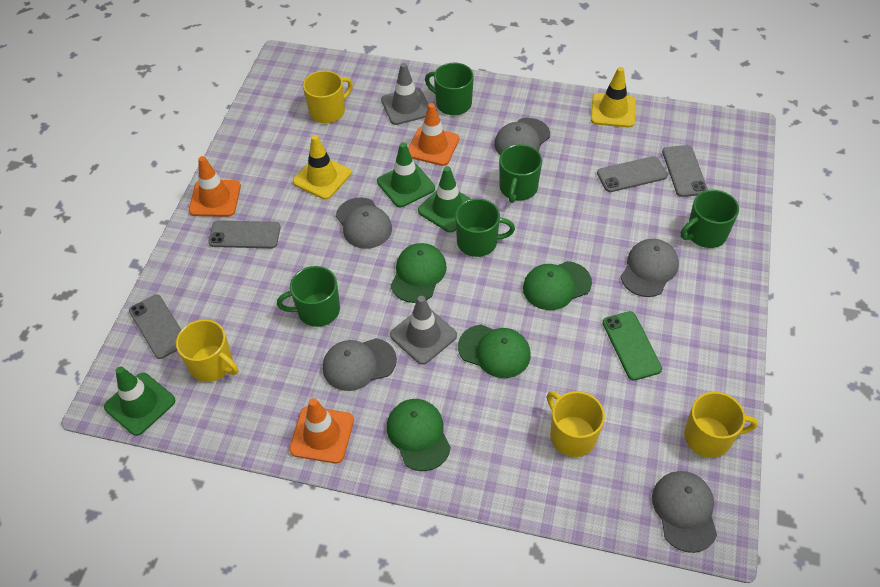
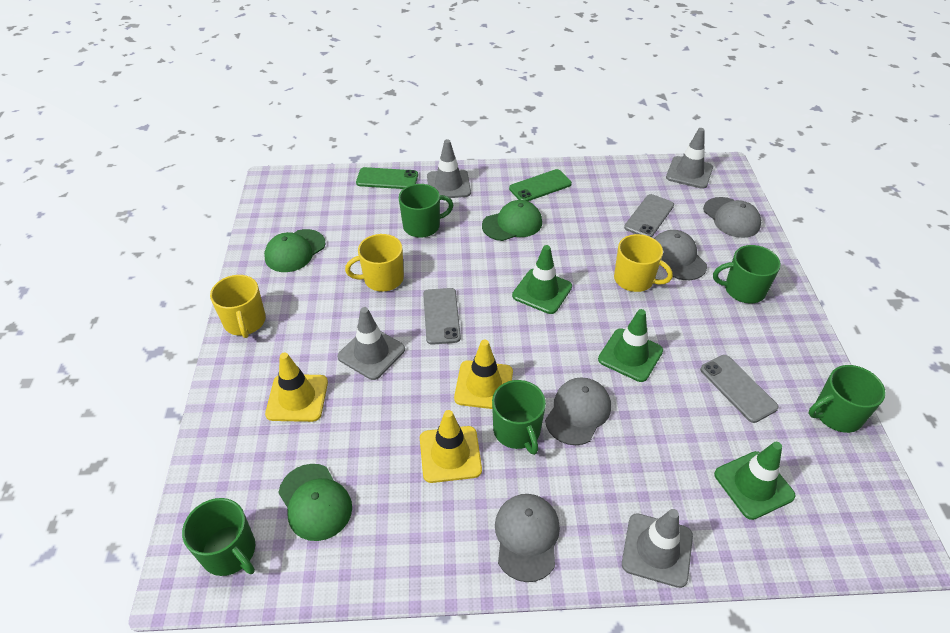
green cap: [387,399,451,471] [391,243,447,303] [458,325,531,378] [523,261,592,310] = 4 -> [264,229,325,272] [278,464,352,541] [482,200,542,241] = 3
green phone: [603,311,662,381] = 1 -> [356,167,418,189] [509,169,572,201] = 2
grey cap: [323,338,397,391] [336,197,392,249] [494,118,550,155] [621,239,679,297] [652,471,717,553] = 5 -> [495,494,560,582] [545,377,611,445] [654,230,707,280] [703,197,761,238] = 4
grey phone: [129,294,181,359] [208,220,281,248] [597,156,668,192] [662,145,708,197] = 4 -> [423,288,461,345] [624,194,674,237] [700,355,779,423] = 3
grey traffic cone: [381,63,429,125] [390,296,457,364] = 2 -> [337,307,405,380] [427,139,471,198] [622,509,693,588] [666,128,713,189] = 4
orange traffic cone: [189,156,241,217] [289,398,354,464] [408,103,459,166] = 3 -> none = 0
yellow mug: [176,319,238,382] [303,70,353,123] [547,391,605,457] [684,392,758,458] = 4 -> [210,275,266,338] [345,234,404,292] [614,234,673,292] = 3
yellow traffic cone: [293,135,351,200] [591,67,636,128] = 2 -> [265,352,328,422] [420,410,482,483] [454,340,513,409] = 3

